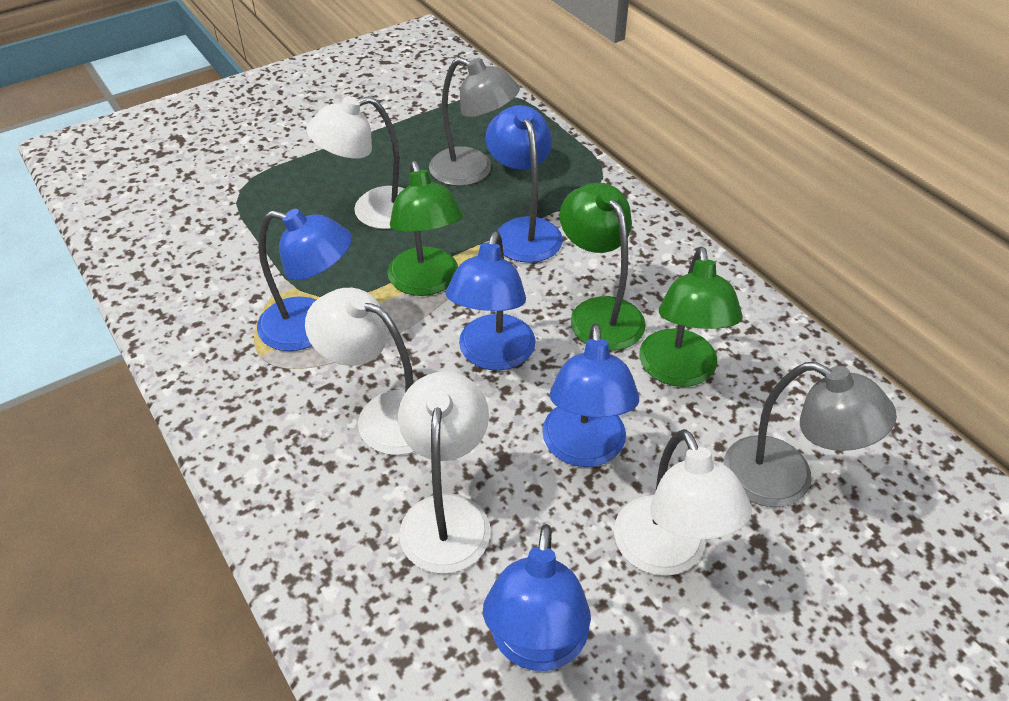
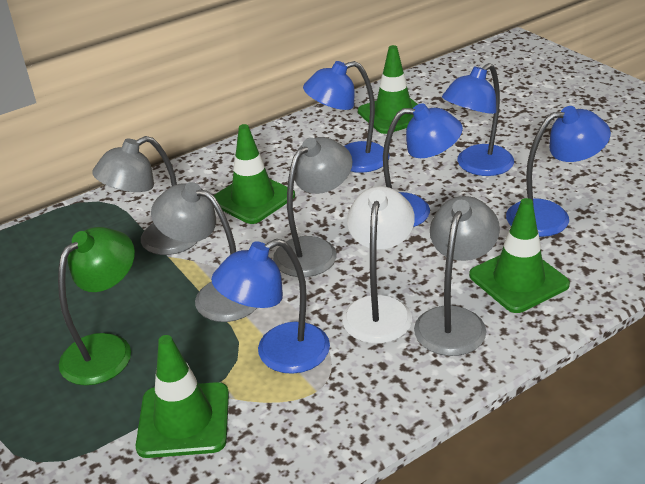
green lamp: [388,161,463,296] [560,183,646,351] [639,246,743,387] = 3 -> [58,227,135,385] = 1
green traffic cone: none = 0 -> [136,335,229,458] [213,124,295,224] [358,45,418,134] [469,198,570,313] = 4
grey lamp: [429,57,520,186] [724,362,897,507] = 2 -> [92,136,197,255] [151,182,257,322] [273,137,352,277] [414,196,500,356] = 4
white lamp: [305,288,415,455] [306,96,404,229] [398,372,491,574] [614,429,752,576] = 4 -> [342,186,415,344] = 1

